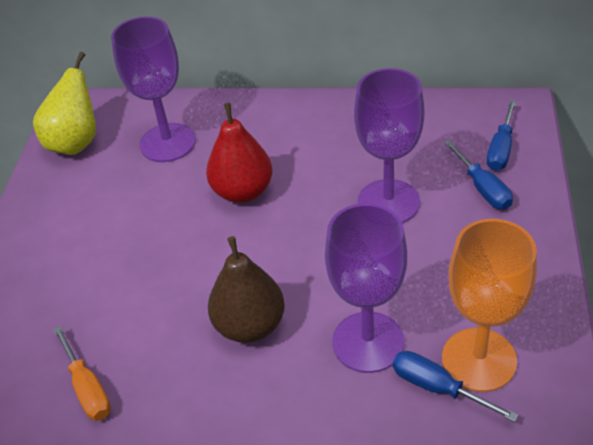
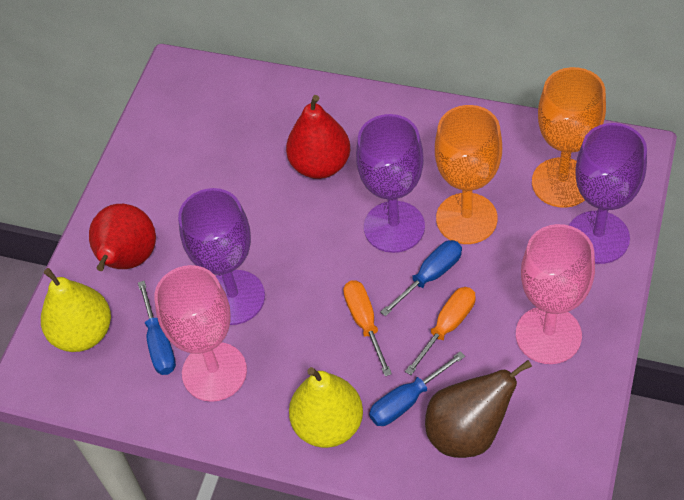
orange goblet: [442,219,537,392] = 1 -> [435,105,502,244] [532,67,606,208] = 2
orange screwdriver: [53,325,111,421] = 1 -> [343,281,392,376] [405,287,476,375] = 2
pink goblet: none = 0 -> [154,265,247,402] [516,224,595,364] = 2
red pear: [206,103,272,203] = 1 -> [89,204,156,271] [286,95,350,179] = 2
yellow pear: [33,52,96,155] = 1 -> [41,268,111,352] [289,367,363,448] = 2

